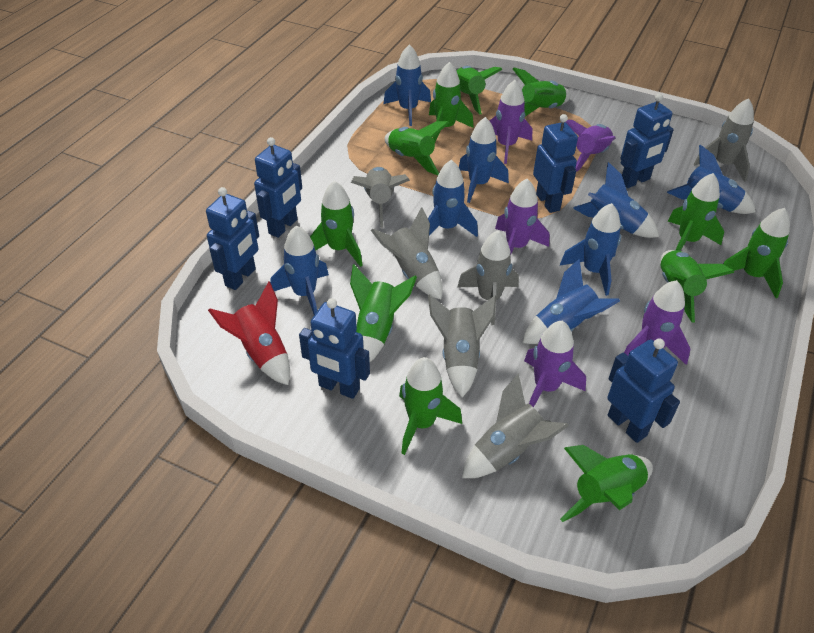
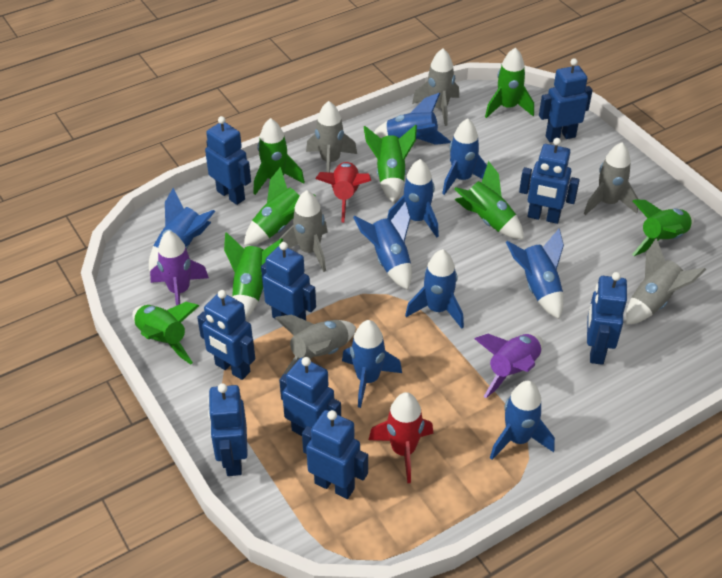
blue robot: [206,187,259,290] [254,137,302,238] [299,298,370,399] [533,114,578,213] [607,338,680,443] [621,93,674,188] = 6 -> [197,290,255,380] [205,116,251,205] [208,383,248,476] [261,242,316,320] [279,357,341,436] [302,410,368,499] [519,138,580,224] [539,58,593,143] [587,272,627,365] = 9
blue rocket: [270,225,329,315] [383,45,431,126] [428,160,478,237] [459,117,509,203] [522,259,620,344] [560,203,621,296] [573,162,659,238] [667,144,756,214] = 8 -> [149,188,215,272] [342,320,402,408] [353,201,412,290] [374,93,451,145] [387,159,439,238] [405,249,464,329] [442,118,487,195] [490,381,555,460] [506,229,564,319] = 9
green rocket: [310,181,363,267] [350,264,417,362] [385,121,449,176] [399,357,462,455] [429,62,474,142] [456,66,503,115] [513,68,571,116] [560,445,653,522] [661,250,734,323] [667,173,724,251] [723,208,790,298] = 11 -> [132,302,199,365] [224,232,283,318] [244,167,315,245] [253,118,305,195] [364,125,417,203] [454,161,524,239] [485,47,534,118] [632,200,694,256] = 8
purple rocket: [490,80,532,164] [495,179,549,256] [524,321,586,407] [566,120,616,172] [624,280,691,365] = 5 -> [150,231,209,306] [475,334,543,398] = 2
red rocket: [208,281,290,385] = 1 -> [315,162,371,223] [369,392,433,483] = 2

